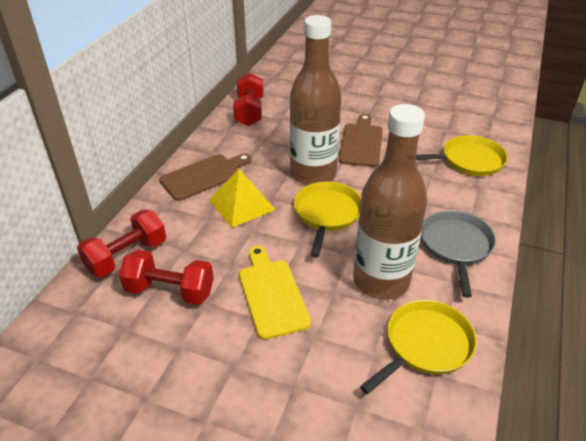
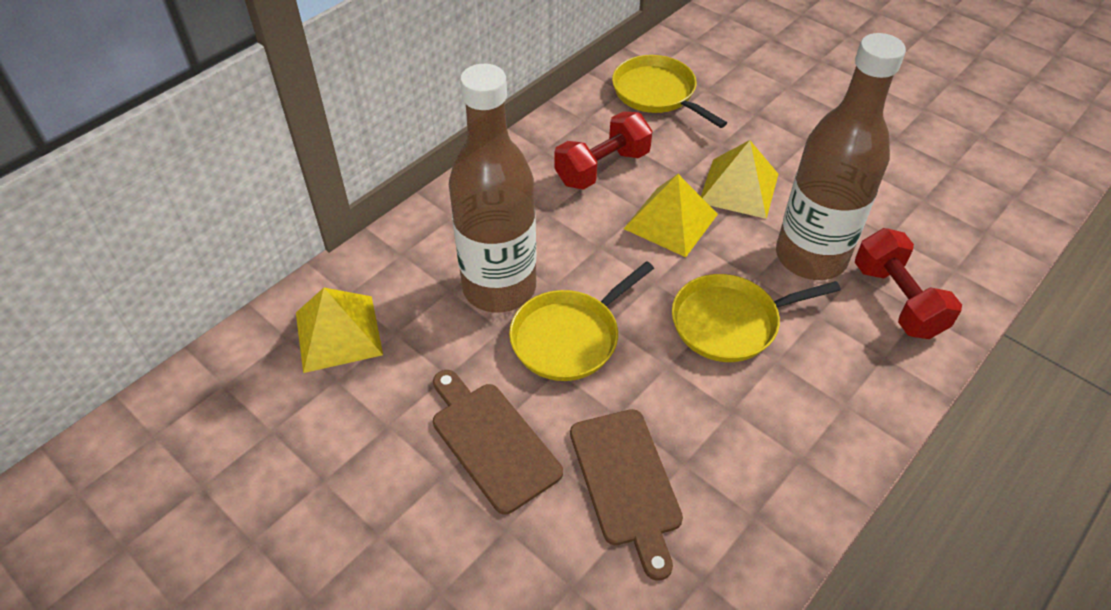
grey pan: [421,210,496,298] = 1 -> none = 0
red dumbbell: [77,210,166,277] [119,250,214,305] [233,73,263,126] = 3 -> [554,111,652,190] [855,228,962,339] = 2
yellow cutting board: [239,246,311,340] = 1 -> none = 0
yellow pyramid: [209,169,276,228] = 1 -> [296,288,383,373] [624,174,718,257] [701,140,778,219] = 3

